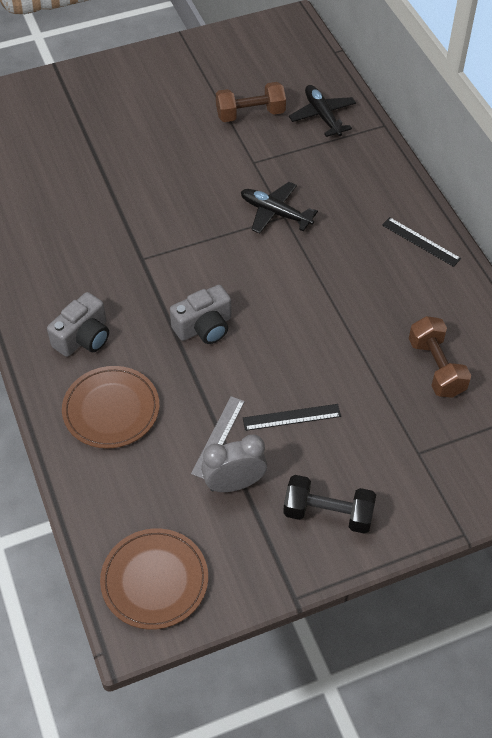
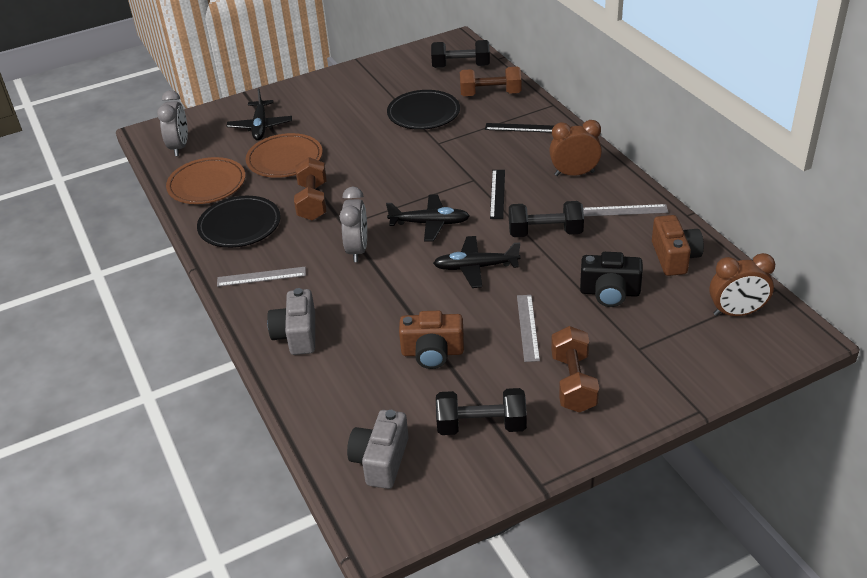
black camera: none = 0 -> [580,252,643,307] = 1
black dumbbell: [283,475,376,534] = 1 -> [431,40,490,68] [436,388,527,435] [509,201,584,237] = 3
black plane: [241,182,318,234] [289,85,356,137] = 2 -> [227,88,292,140] [386,195,470,241] [433,236,521,288] = 3
black plate: none = 0 -> [197,196,281,248] [387,90,460,130] = 2
brown camera: none = 0 -> [399,311,464,369] [652,215,704,276] = 2
brown clock: none = 0 -> [549,120,602,176] [709,253,775,316] = 2
brown dumbbell: [216,82,286,122] [409,316,471,398] = 2 -> [294,157,326,221] [460,67,521,96] [551,326,599,413] = 3
grey clock: [201,435,267,492] = 1 -> [157,90,188,156] [340,187,367,262] = 2
grey ruler: [191,396,245,479] = 1 -> [217,267,306,287] [517,295,540,362] [583,204,668,216] = 3

